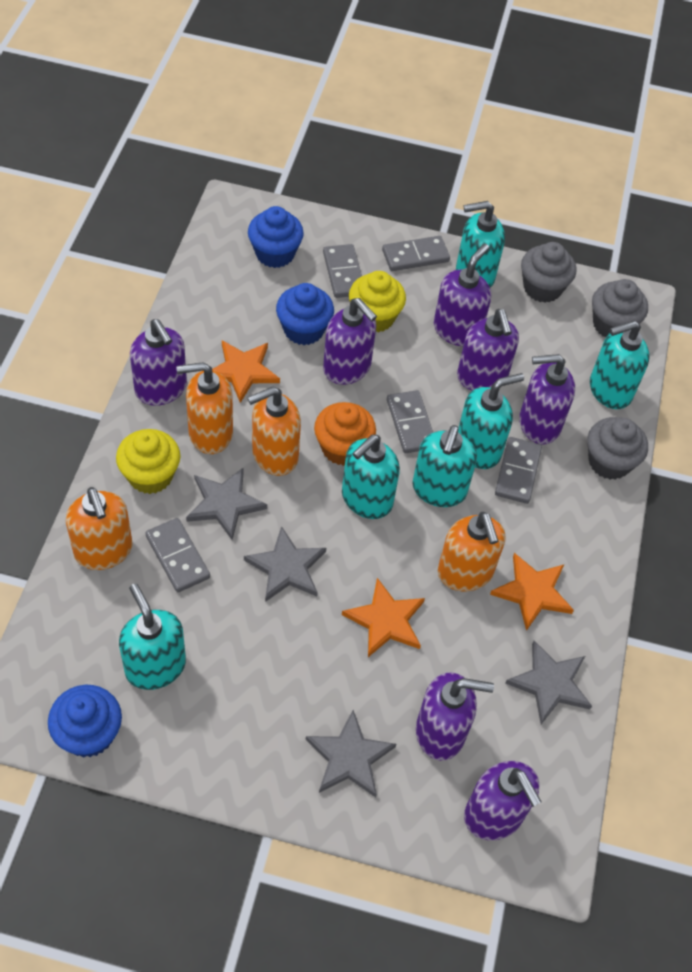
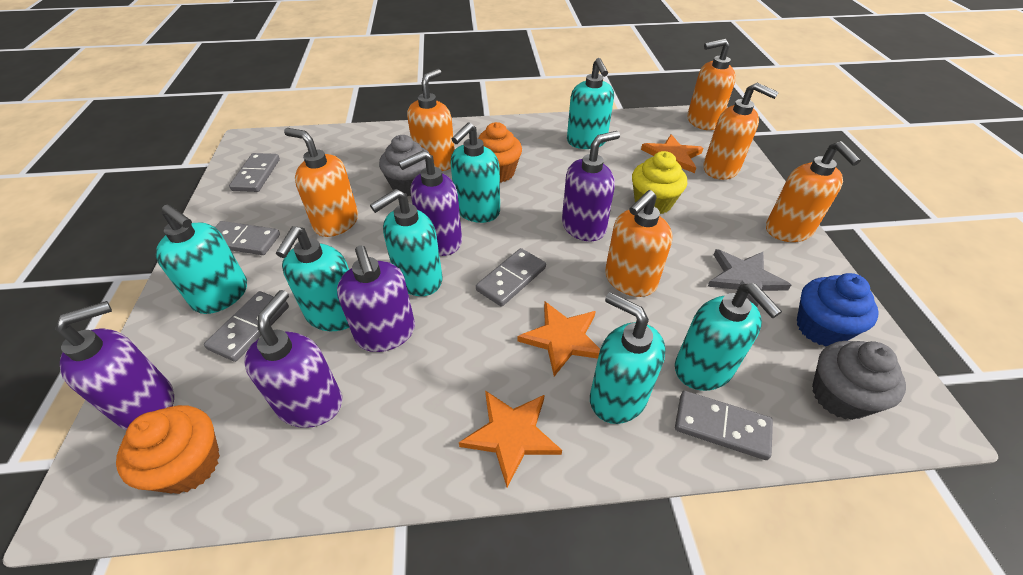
blue cupcake: [48,685,122,757] [248,206,304,268] [276,283,334,345] = 3 -> [797,273,879,346] = 1
grey cupcake: [521,242,577,303] [587,417,648,480] [592,279,648,337] = 3 -> [379,135,430,196] [812,341,906,420] = 2
grey star: [186,468,267,540] [244,526,326,602] [306,710,396,797] [505,641,592,724] = 4 -> [707,249,791,307] = 1
orange cupcake: [314,402,376,466] = 1 -> [116,405,220,494] [478,122,522,183] = 2
orange soap dispenser: [66,487,133,570] [176,362,233,454] [247,387,301,476] [438,512,505,591] = 4 -> [284,128,358,237] [407,69,455,171] [605,190,673,297] [687,39,736,130] [703,83,779,180] [766,141,861,242] = 6
purple soap dispenser: [130,319,187,406] [323,298,377,385] [416,672,494,761] [434,244,491,346] [457,309,519,391] [464,761,542,840] [519,354,575,444] = 7 -> [55,301,174,430] [244,290,342,428] [337,245,415,352] [398,150,462,256] [562,131,620,241] = 5
turquoise soap dispenser: [119,584,186,690] [342,435,400,519] [412,425,477,507] [456,201,505,288] [458,373,524,469] [590,320,650,409] = 6 -> [156,204,247,314] [276,226,349,331] [370,189,443,296] [451,122,500,223] [567,58,614,149] [590,292,666,424] [675,283,782,391] = 7
yellow cupcake: [116,429,181,494] [349,271,406,333] = 2 -> [632,151,687,214] = 1

